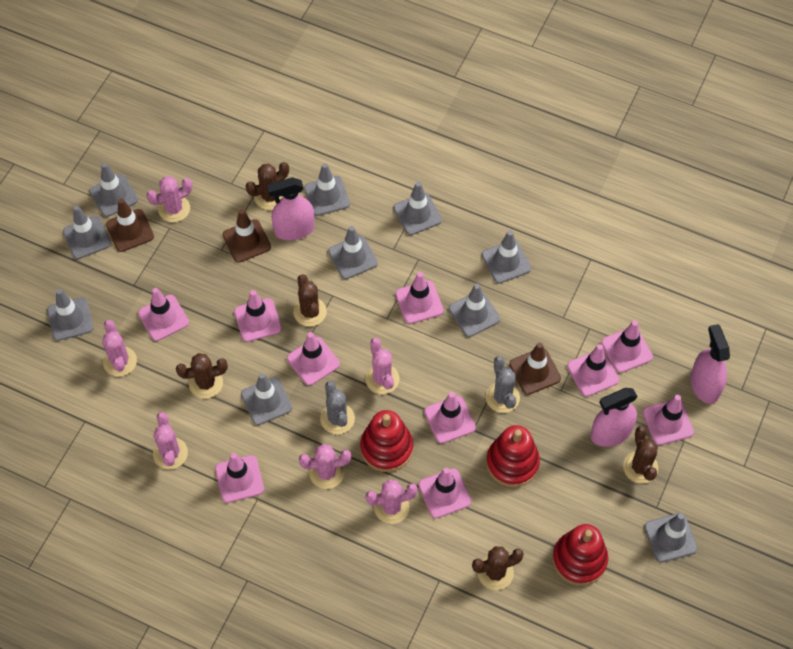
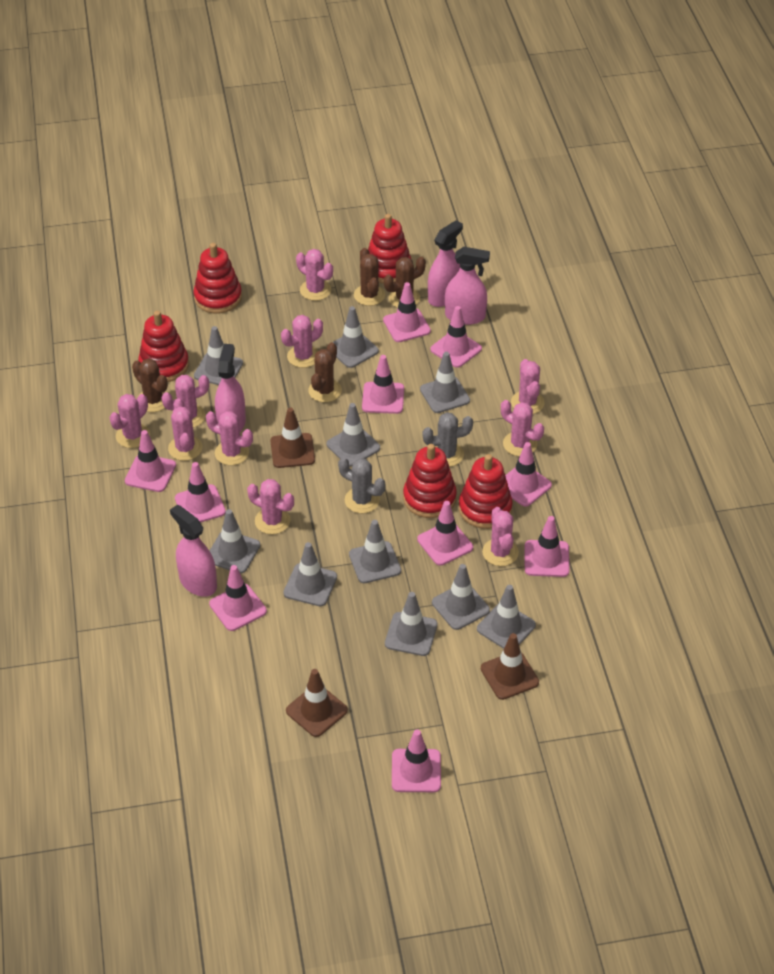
brown cactus: [176,353,228,399] [246,162,289,210] [293,274,327,326] [472,546,524,590] [623,426,658,484] = 5 -> [132,359,168,412] [308,342,342,402] [354,248,385,306] [384,257,426,308] = 4
pink cactus: [102,320,137,376] [147,176,192,222] [153,412,188,469] [299,444,351,489] [365,338,400,394] [366,479,418,524] = 6 -> [109,394,150,448] [161,375,209,428] [168,399,203,461] [206,411,253,465] [247,479,294,534] [281,315,323,368] [296,249,333,301] [482,507,519,566] [501,400,544,456] [511,359,545,414] = 10
pink spray bottle: [267,177,315,240] [591,388,638,447] [690,324,730,404] = 3 -> [170,505,217,597] [215,344,246,432] [428,220,463,307] [445,247,490,325] = 4
red stacking toy: [360,410,413,472] [486,425,540,487] [552,524,608,586] = 3 -> [138,311,189,382] [193,243,242,314] [368,214,412,283] [403,444,457,518] [459,454,513,529] = 5

